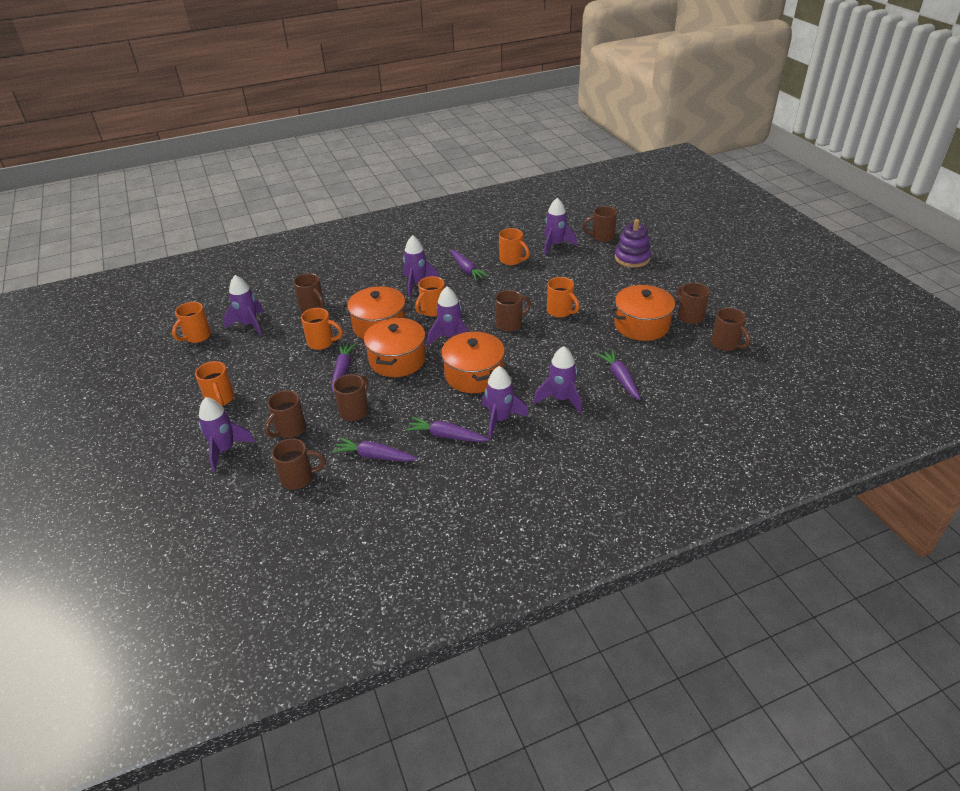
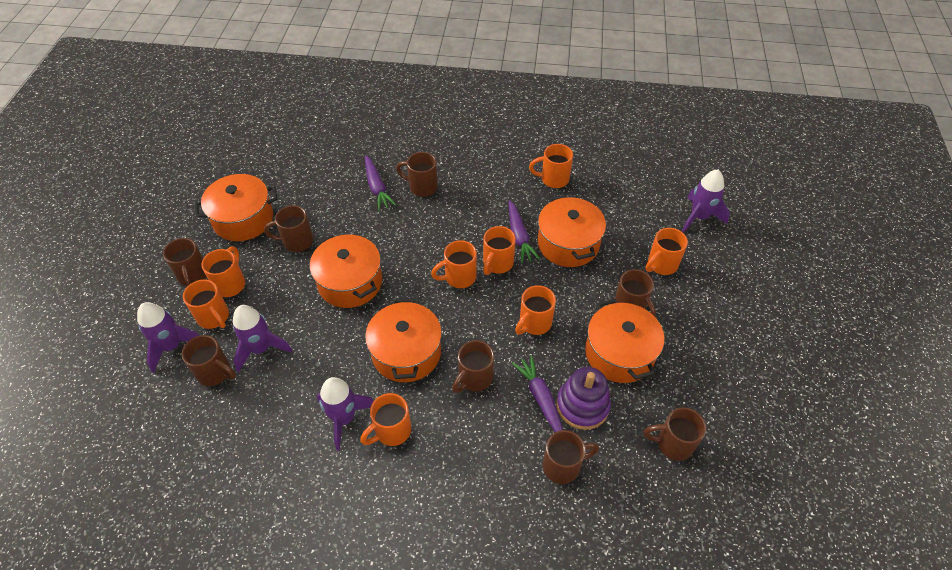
orange mug: [172,302,211,343] [195,361,234,406] [301,308,343,350] [415,276,445,317] [499,228,530,265] [547,277,580,318] = 6 -> [183,280,229,329] [201,246,245,297] [360,393,411,446] [431,240,477,288] [483,226,516,275] [515,285,556,335] [529,144,573,188] [646,228,688,275] = 8
orange pot: [341,286,412,339] [364,317,426,377] [441,331,505,393] [609,285,680,341] = 4 -> [195,174,278,241] [310,235,382,308] [365,298,442,382] [538,195,606,267] [585,299,664,383] = 5
purple carrot: [331,343,356,393] [332,438,418,462] [406,417,489,442] [450,250,489,281] [597,350,641,400] = 5 -> [365,155,396,210] [509,200,540,263] [512,355,563,432] = 3
purple rocket: [199,397,255,472] [223,275,264,336] [403,235,439,297] [427,286,469,346] [482,366,529,439] [534,346,582,414] [544,197,577,255] = 7 -> [137,302,200,373] [233,305,292,372] [317,377,374,451] [682,170,730,232] = 4

